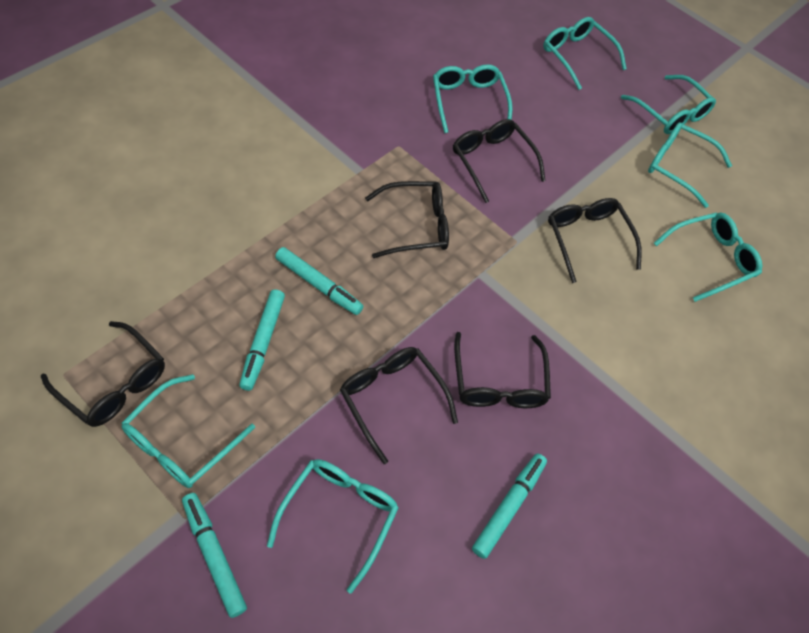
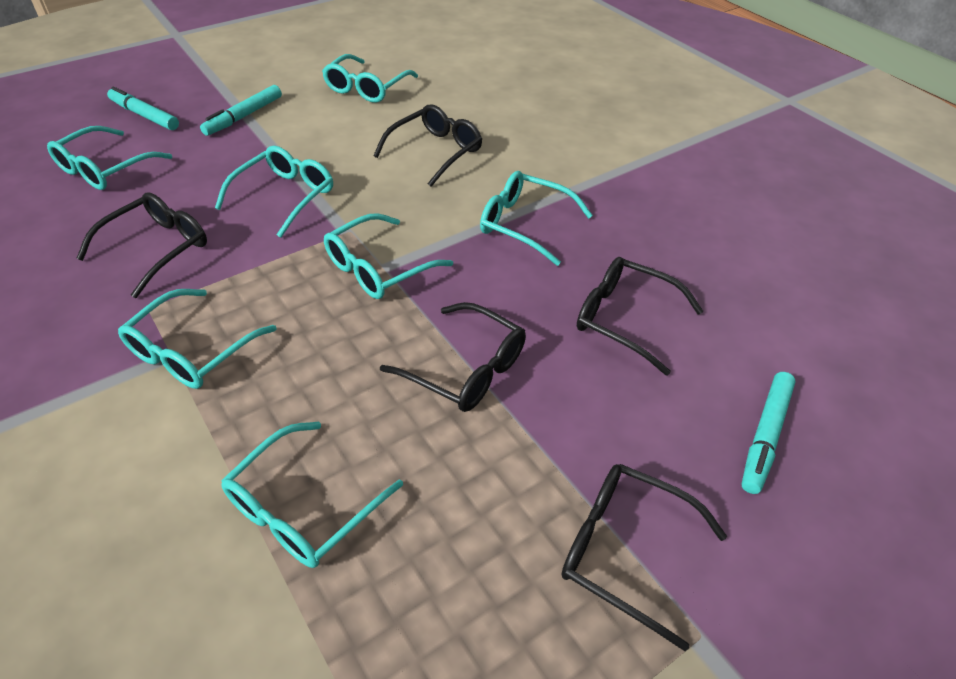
black glasses: [41,321,165,427] [340,347,458,464] [365,181,449,258] [453,119,546,203] [454,332,551,408] [548,198,642,283] = 6 -> [76,193,207,298] [374,104,482,187] [380,302,526,412] [562,464,727,651] [577,257,703,376] = 5
turquoise marker: [182,493,247,618] [239,289,285,391] [275,247,363,315] [472,453,547,559] = 4 -> [107,87,179,130] [200,85,282,136] [741,372,796,494] = 3

